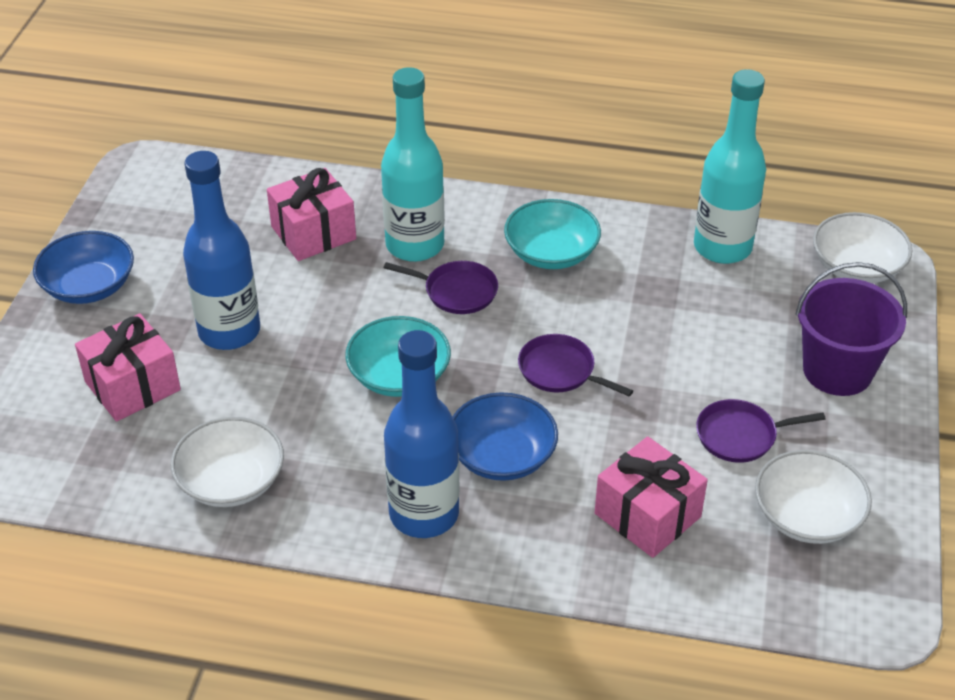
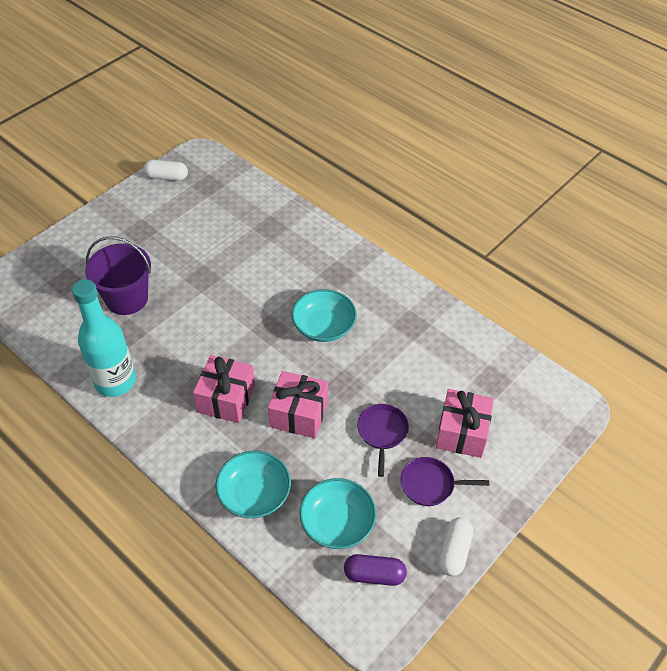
blue bottle: [183,151,260,350] [384,330,459,538] = 2 -> none = 0
blue bowl: [33,231,134,304] [452,392,558,481] = 2 -> none = 0
purple capsule: none = 0 -> [344,554,407,586] = 1
purple pan: [384,261,498,314] [518,334,633,397] [696,399,826,463] = 3 -> [357,404,409,477] [400,457,489,506] = 2
turquoise bottle: [381,67,445,262] [694,69,766,264] = 2 -> [72,279,136,397] = 1
turquoise bowl: [345,316,451,397] [504,199,601,269] = 2 -> [215,450,291,518] [292,289,357,342] [299,478,376,549] = 3
white bowl: [171,417,284,507] [755,450,872,544] [813,212,912,284] = 3 -> none = 0
white capsule: none = 0 -> [144,160,188,181] [438,517,473,576] = 2

